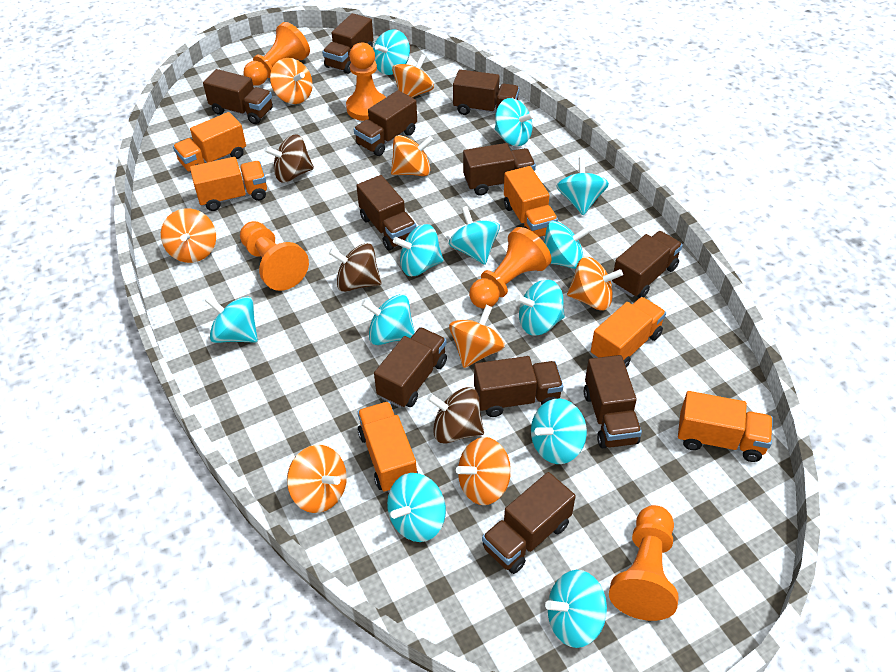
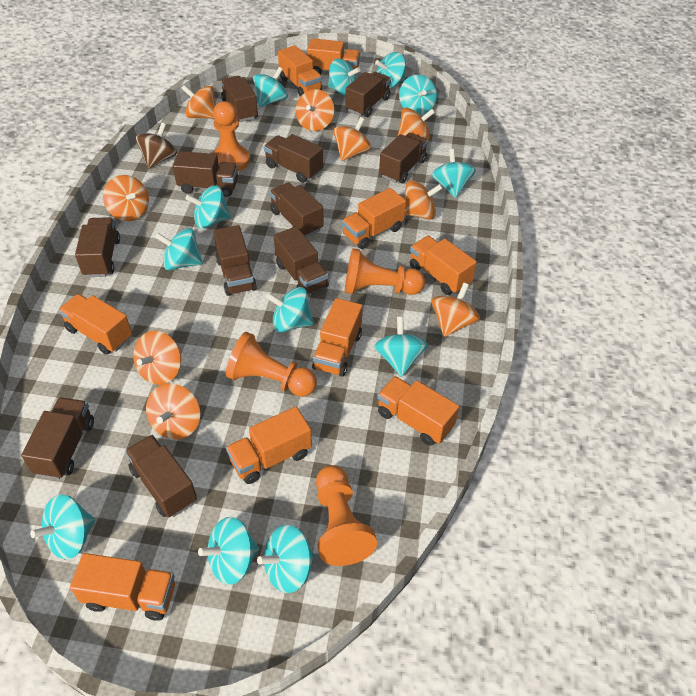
brown spinning top: [264,134,314,183] [329,243,382,292] [427,387,484,443] = 3 -> [136,122,177,169] = 1
orange pawn: [240,221,309,291] [243,22,310,86] [346,43,386,121] [469,227,551,309] [609,505,679,621] = 5 -> [212,101,250,172] [226,332,317,397] [316,465,377,566] [345,248,425,295] = 4
orange spinning top: [161,208,216,263] [270,58,313,104] [287,445,347,513] [391,135,434,176] [392,54,434,98] [449,305,505,368] [456,437,511,505] [567,257,623,310] = 8 -> [103,175,149,221] [133,331,181,385] [146,383,200,440] [181,85,216,119] [296,89,334,131] [333,117,371,161] [398,108,435,141] [404,180,443,220] [432,283,480,337] = 9
orange truck: [173,112,246,173] [190,157,267,211] [358,401,418,493] [504,166,558,238] [591,297,666,368] [678,391,773,462] = 6 -> [59,294,132,355] [70,553,175,621] [226,407,312,484] [278,45,322,97] [307,38,360,74] [312,298,363,377] [342,188,406,249] [377,376,459,446] [410,236,477,295] = 9

